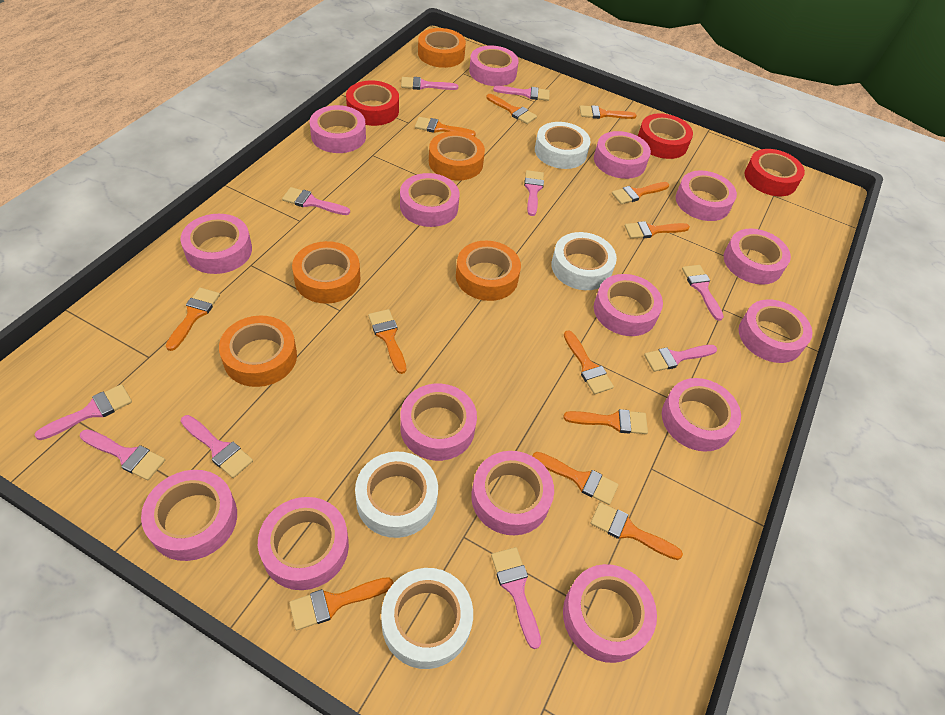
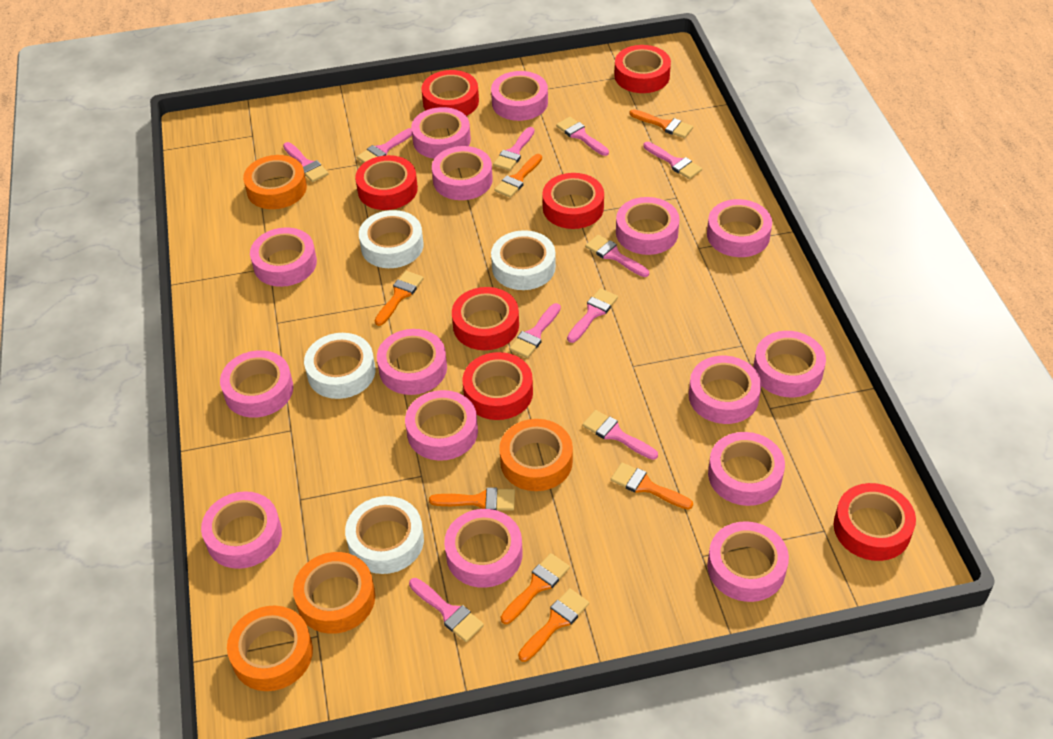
orange brush: [166,288,220,351] [289,577,393,630] [368,309,406,374] [415,117,476,136] [486,94,537,124] [533,452,619,505] [564,330,614,394] [564,409,648,434] [579,105,637,119] [590,502,683,560] [612,182,669,204] [625,221,690,239] = 12 -> [375,271,424,326] [429,488,515,511] [494,154,542,198] [501,553,570,624] [518,588,589,662] [611,463,693,510] [630,109,693,138] = 7
orange tape: [219,316,297,387] [292,241,360,304] [418,28,466,68] [429,131,485,180] [456,241,521,301] = 5 -> [227,606,313,691] [243,155,307,209] [293,552,375,634] [499,419,573,491] = 4
red tape: [346,80,399,126] [638,113,693,159] [744,149,805,196] = 3 -> [355,155,418,210] [421,70,479,116] [452,287,519,350] [463,352,533,420] [542,173,604,229] [614,45,671,93] [834,483,916,561] = 7

